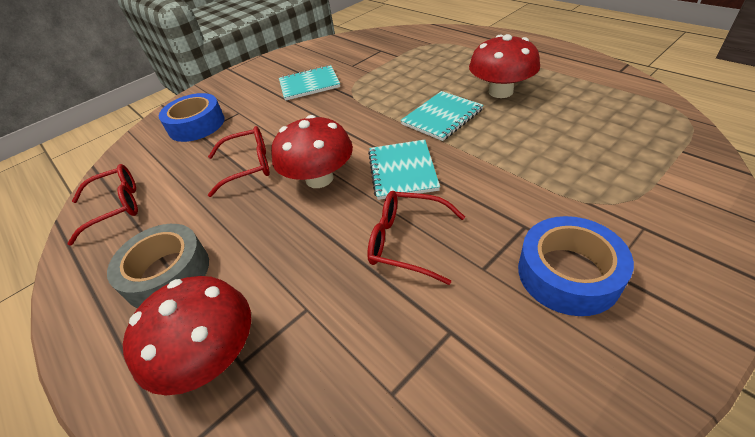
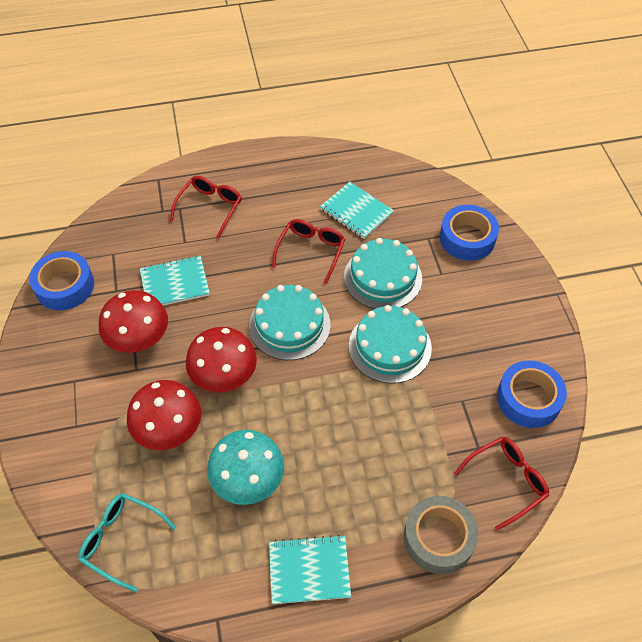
blue tape: [159,93,225,142] [518,216,634,316] = 2 -> [29,251,94,310] [440,205,499,261] [497,360,567,428] = 3
turquoise cake: none = 0 -> [249,285,330,360] [344,238,422,309] [349,305,432,383] = 3
turquoise glasses: none = 0 -> [78,493,176,592] = 1
turquoise mushroom: none = 0 -> [207,430,285,505] = 1

